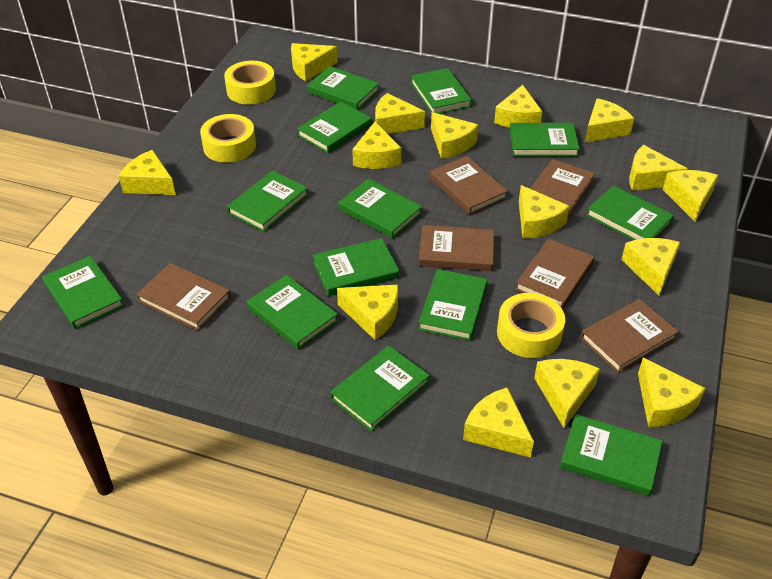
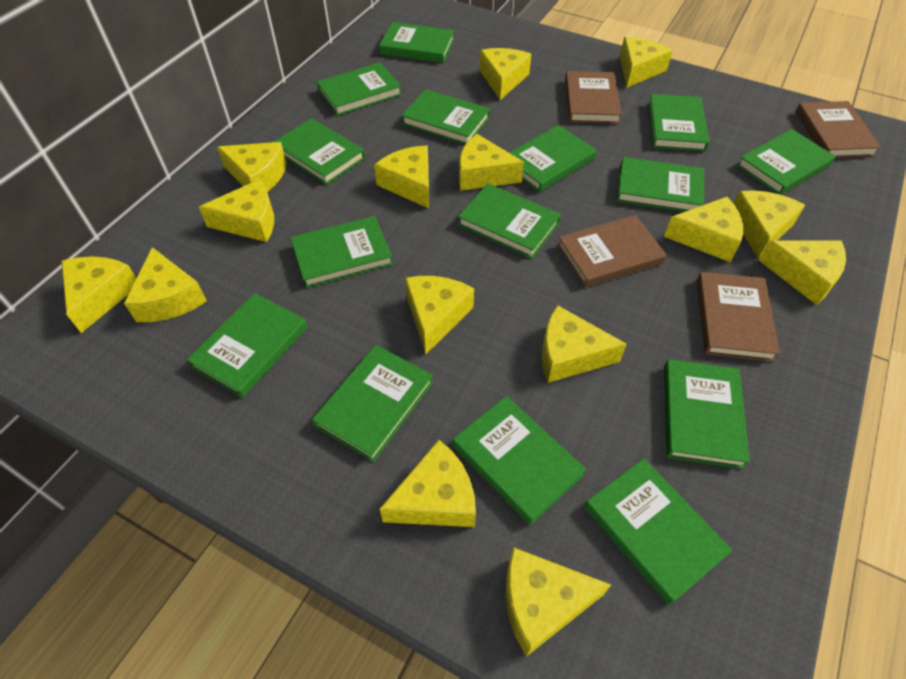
brown book: [136,263,231,331] [419,225,494,271] [430,156,508,215] [515,239,594,309] [530,159,595,219] [580,299,679,373] = 6 -> [557,215,667,287] [565,71,622,124] [697,272,780,362] [796,101,881,158] = 4
green book: [42,256,124,329] [227,171,308,232] [247,275,338,350] [297,101,372,153] [307,66,379,110] [313,238,399,296] [330,345,430,432] [338,179,422,239] [410,68,472,114] [418,269,488,341] [510,123,580,157] [560,414,663,496] [586,185,674,240] = 13 -> [187,293,307,398] [273,118,365,185] [290,216,393,288] [312,345,433,462] [317,62,402,116] [379,22,454,63] [401,89,490,145] [453,396,586,525] [458,184,561,259] [509,125,597,192] [584,458,732,605] [617,157,704,212] [648,94,709,152] [664,359,750,469] [737,129,836,195] = 15
yellow tape: [200,114,256,163] [224,61,276,105] [497,293,565,358] = 3 -> none = 0

